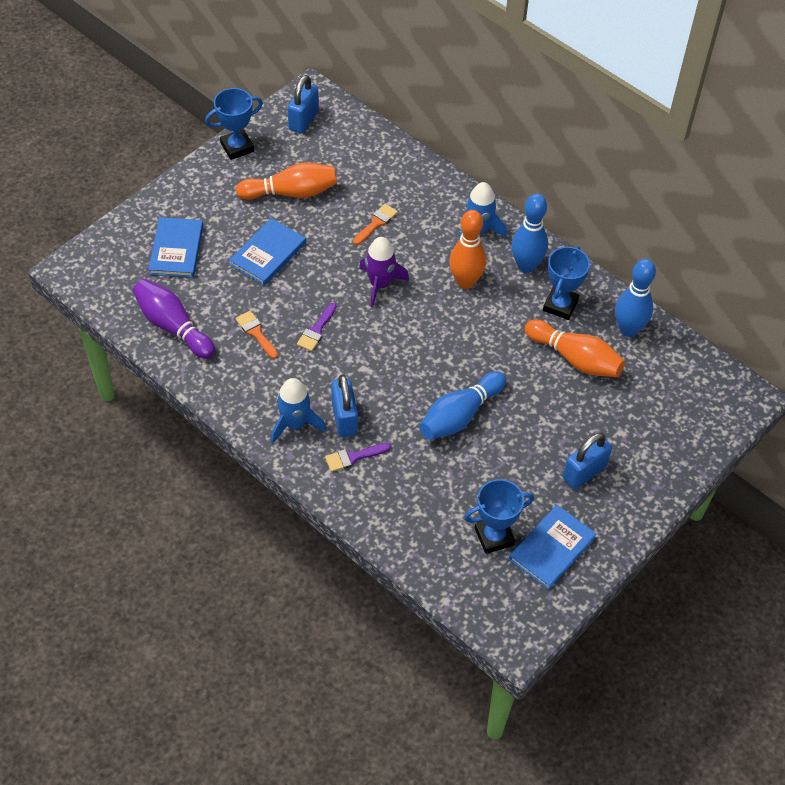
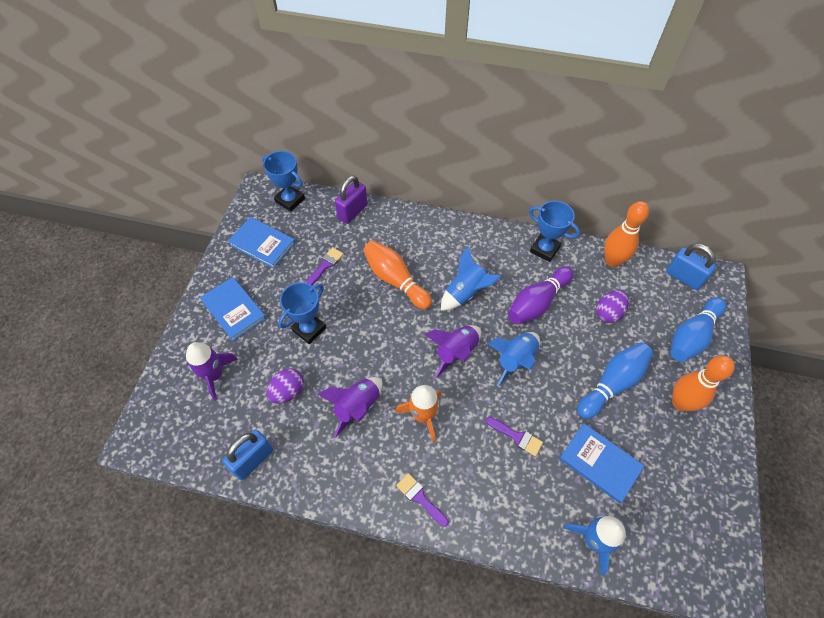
blue bowling pin: [419,371,506,440] [511,194,548,273] [615,259,656,337] = 3 -> [577,343,653,419] [671,297,726,362] = 2
blue padlock: [288,75,319,134] [331,375,358,437] [563,432,612,489] = 3 -> [222,430,273,480] [666,244,716,290] = 2
blue rocket: [271,378,326,444] [459,182,507,240] = 2 -> [441,246,502,310] [487,332,540,387] [563,515,626,575] = 3
orange brush: [236,311,278,359] [353,204,398,245] = 2 -> none = 0
orange rocket: none = 0 -> [395,385,442,442] = 1
purple brush: [297,303,336,351] [325,443,391,472] = 2 -> [306,247,344,285] [396,473,449,527] [486,417,543,456] = 3
purple egg: none = 0 -> [266,368,304,403] [596,290,629,323] = 2
purple padlock: none = 0 -> [335,175,368,224] = 1
purple rocket: [359,237,409,308] = 1 -> [186,342,238,401] [317,377,383,438] [424,325,481,378] = 3

